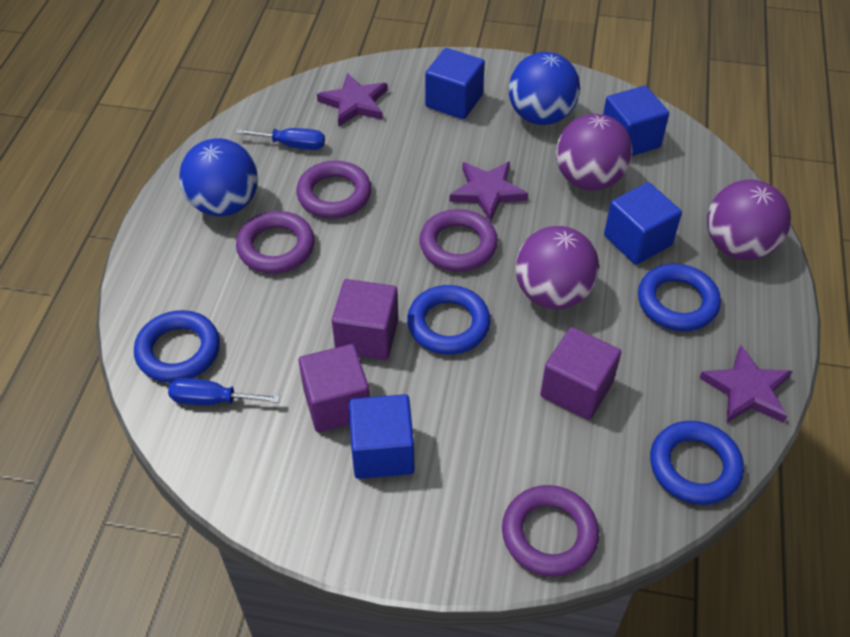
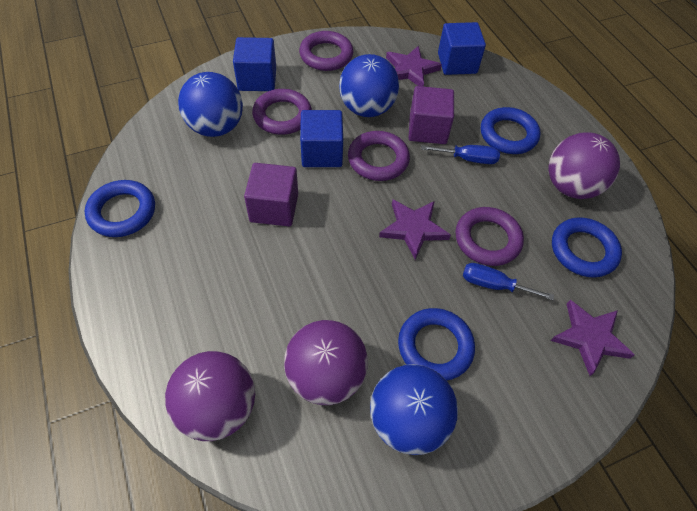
blue ball: [179,138,258,216] [509,52,580,125] = 2 -> [178,72,243,137] [339,54,399,117] [370,364,458,455] = 3
blue cube: [349,394,414,479] [425,48,485,119] [603,85,669,156] [604,182,682,265] = 4 -> [233,37,276,91] [300,110,343,167] [438,22,486,75] = 3
purple cube: [299,344,370,433] [332,279,398,360] [540,327,621,420] = 3 -> [244,163,298,226] [409,86,454,144] = 2

